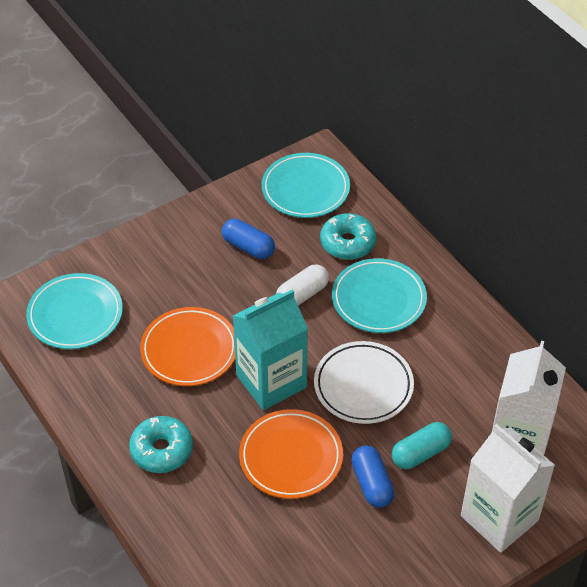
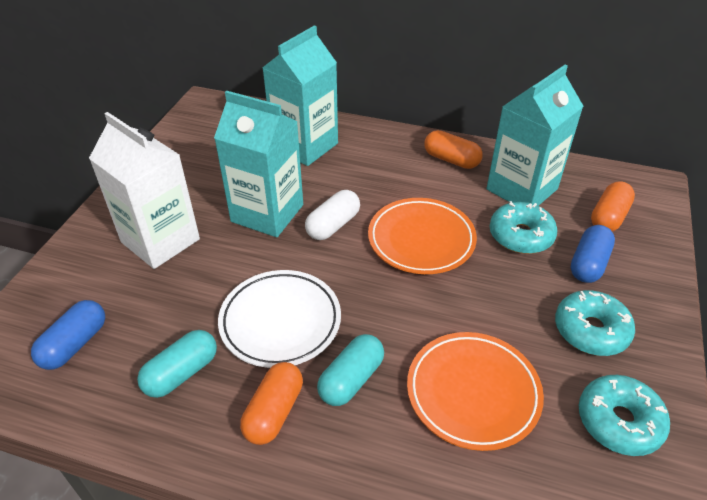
orange capsule: none = 0 -> [240,362,303,445] [424,130,483,169] [591,181,635,231] = 3
turquoise capsule: [392,422,452,469] = 1 -> [137,330,217,398] [317,334,384,406] = 2
turquoise carton: [233,289,308,410] = 1 -> [214,91,303,237] [262,25,338,166] [486,65,583,206] = 3
turquoise donut: [129,416,193,473] [320,213,376,260] = 2 -> [490,201,557,254] [555,290,635,356] [579,375,670,456] = 3
turquoise plate: [26,273,123,349] [262,153,350,218] [332,258,427,333] = 3 -> none = 0
white carton: [461,424,555,553] [491,341,566,455] = 2 -> [89,112,200,269] = 1

